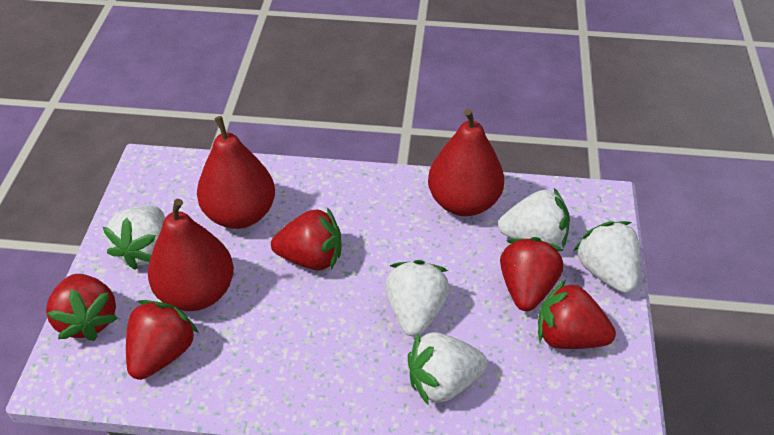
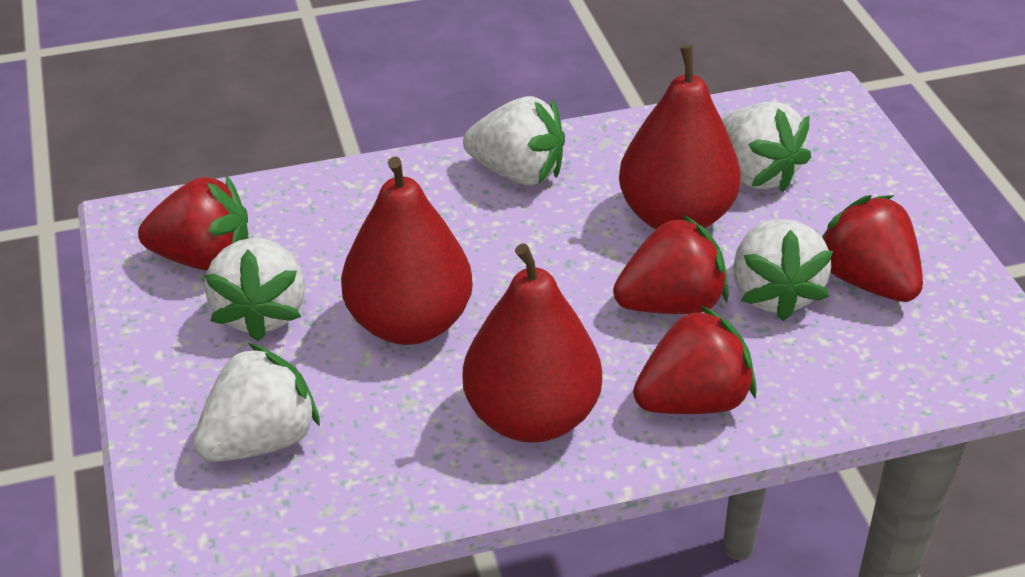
red strawberry: [46,274,118,341] [126,300,199,380] [271,207,342,271] [500,237,563,311] [538,280,616,349] = 5 -> [138,175,248,270] [613,214,729,314] [633,305,757,414] [822,195,923,302] = 4

